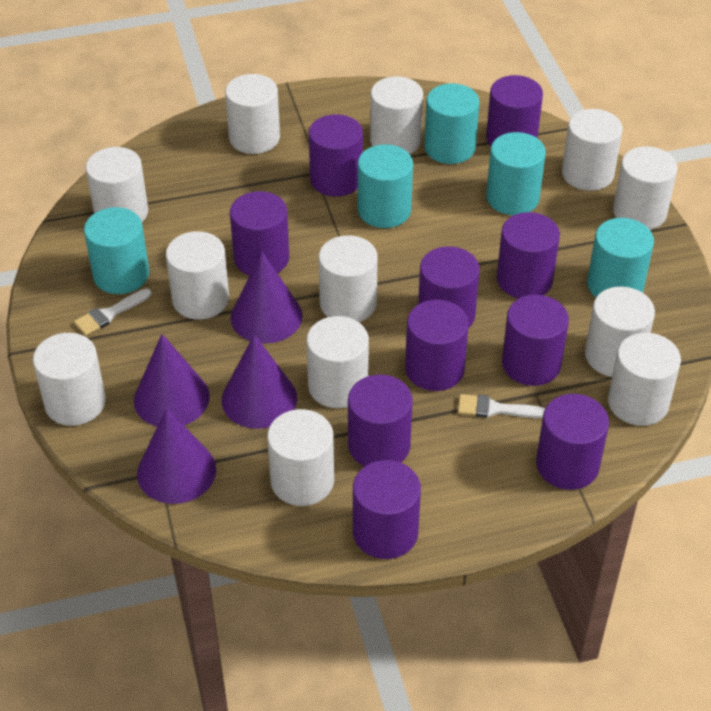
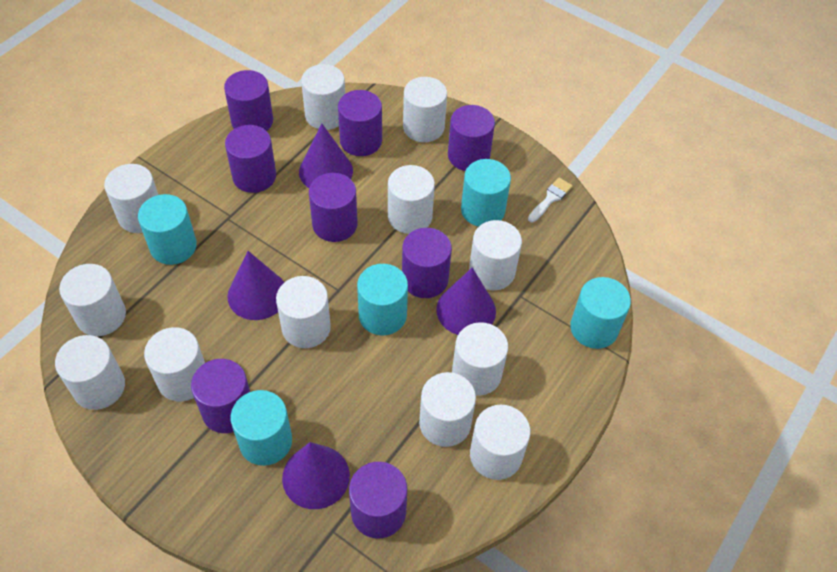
purple cylinder: [230,191,289,276] [309,114,363,197] [348,374,413,466] [353,460,421,559] [405,299,469,391] [418,246,480,328] [486,75,543,147] [497,212,560,299] [502,295,569,386] [536,394,609,490] = 10 -> [191,359,250,433] [224,70,273,131] [225,125,276,193] [309,173,358,242] [338,90,382,156] [349,462,407,539] [402,228,452,298] [448,105,495,171] = 8
white brush: [74,288,151,336] [458,394,545,418] = 2 -> [528,178,573,223] = 1

